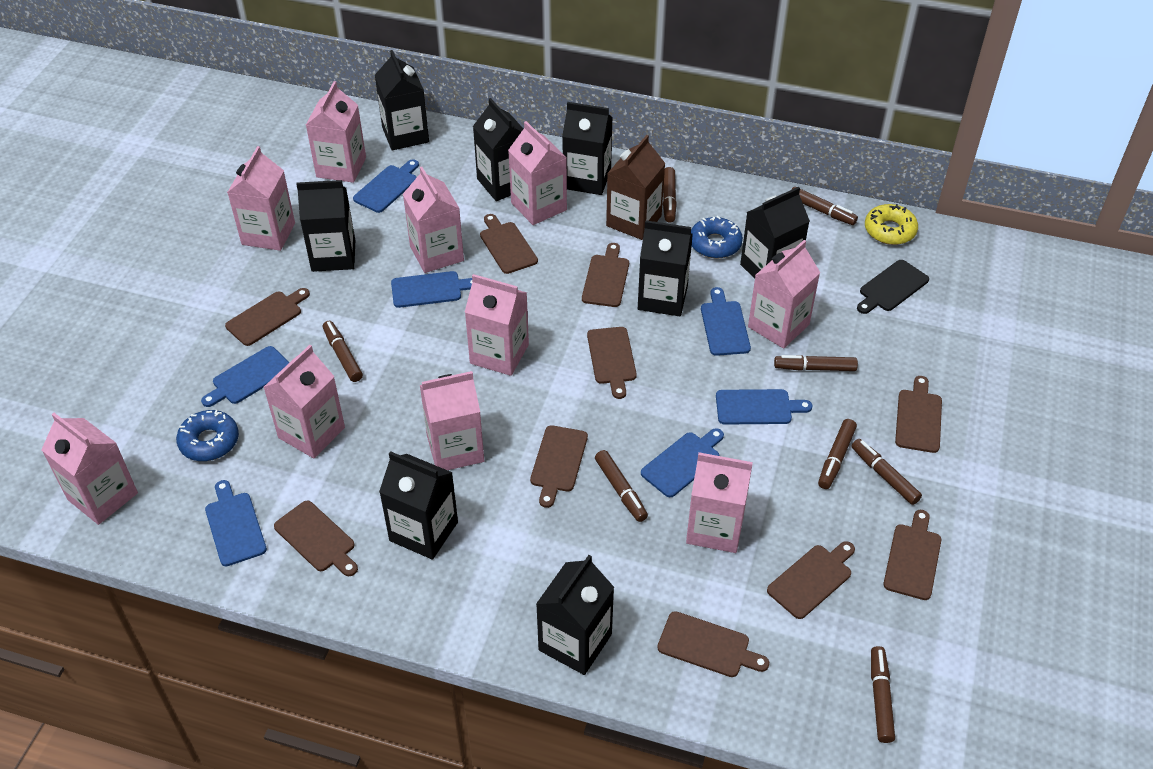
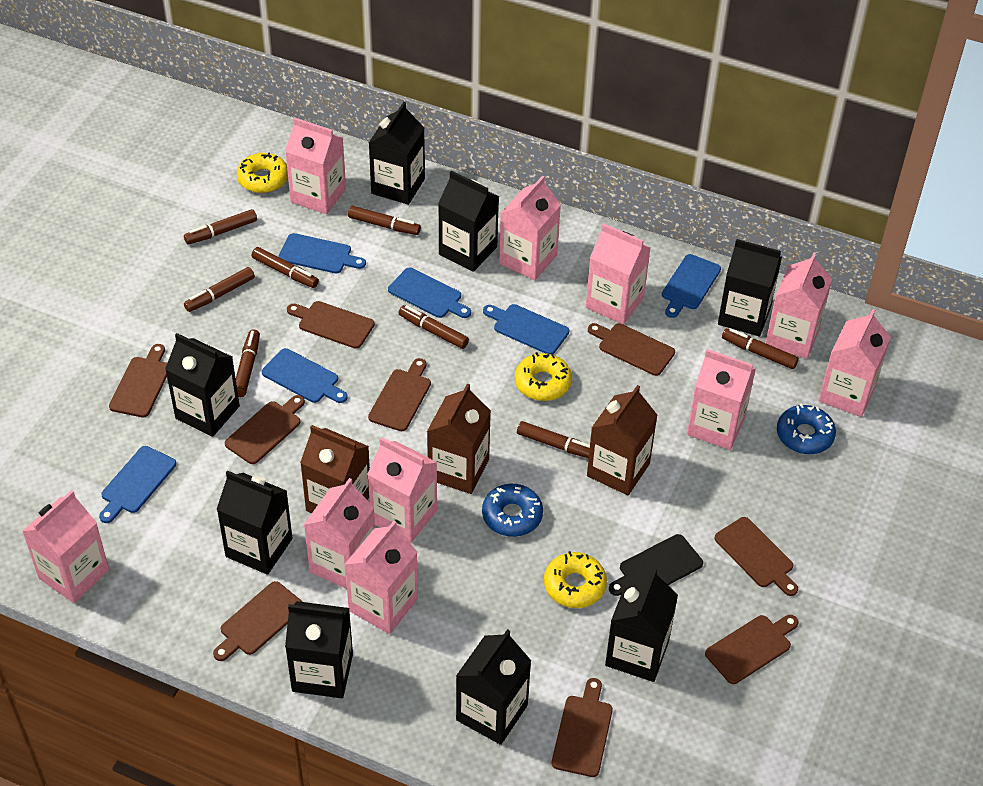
blue cutting board: [201,346,289,407] [205,480,267,566] [353,159,419,213] [391,271,472,308] [641,428,724,497] [701,287,751,356] [716,389,812,425] = 7 -> [99,446,176,523] [262,348,348,403] [278,233,366,273] [388,268,471,318] [483,304,569,354] [662,254,721,318] = 6
brown carton: [606,135,665,240] = 1 -> [300,425,370,513] [427,383,491,494] [587,385,658,495] = 3
brown cutting board: [225,288,310,346] [274,501,358,576] [480,214,538,274] [530,425,588,508] [582,243,629,307] [587,327,637,399] [657,611,769,677] [767,541,855,619] [883,510,941,600] [895,376,942,453] = 10 -> [109,344,167,417] [213,581,303,661] [225,395,305,464] [287,301,375,349] [368,358,431,431] [552,678,613,777] [588,323,675,376] [705,615,799,684] [714,517,798,596] = 9
yellow donut: [865,204,918,245] = 1 -> [237,152,288,193] [515,352,572,401] [544,551,607,608] = 3

